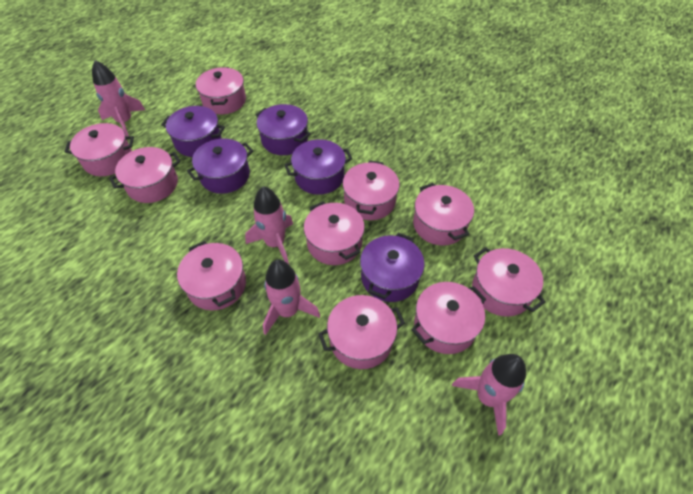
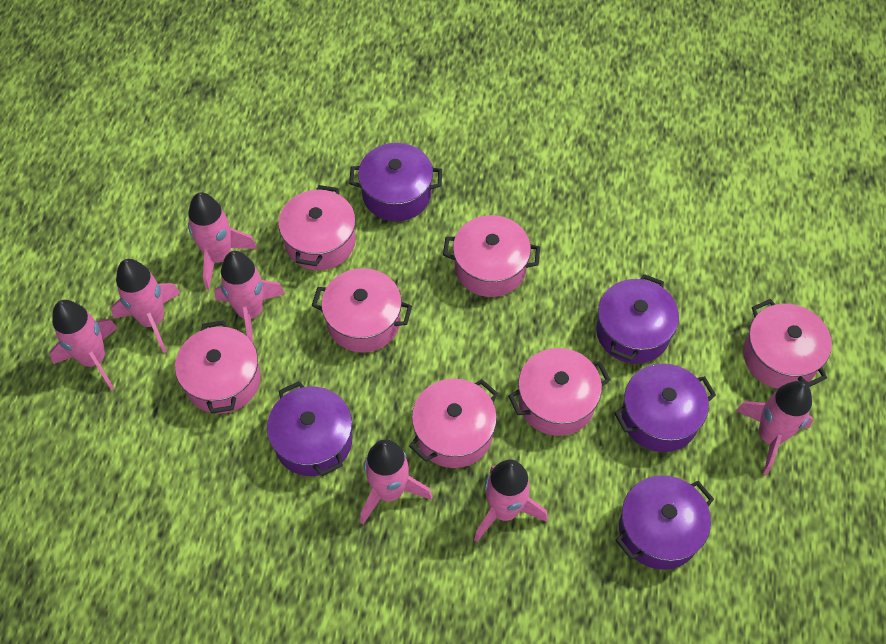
pink pot: [64,123,134,176] [109,147,180,203] [177,241,246,310] [196,67,246,114] [304,201,365,265] [318,295,405,369] [343,160,400,220] [411,282,486,354] [413,183,474,246] [472,247,546,317] = 10 -> [175,320,261,414] [278,185,356,270] [312,268,412,353] [409,379,498,468] [443,215,540,297] [508,348,610,436] [743,299,832,389] = 7
pink rocket: [92,60,145,137] [245,186,293,264] [263,259,320,335] [452,354,526,435] = 4 -> [50,300,118,390] [111,259,181,353] [188,192,258,290] [214,251,285,343] [360,439,433,525] [474,459,548,542] [736,381,813,475] = 7

